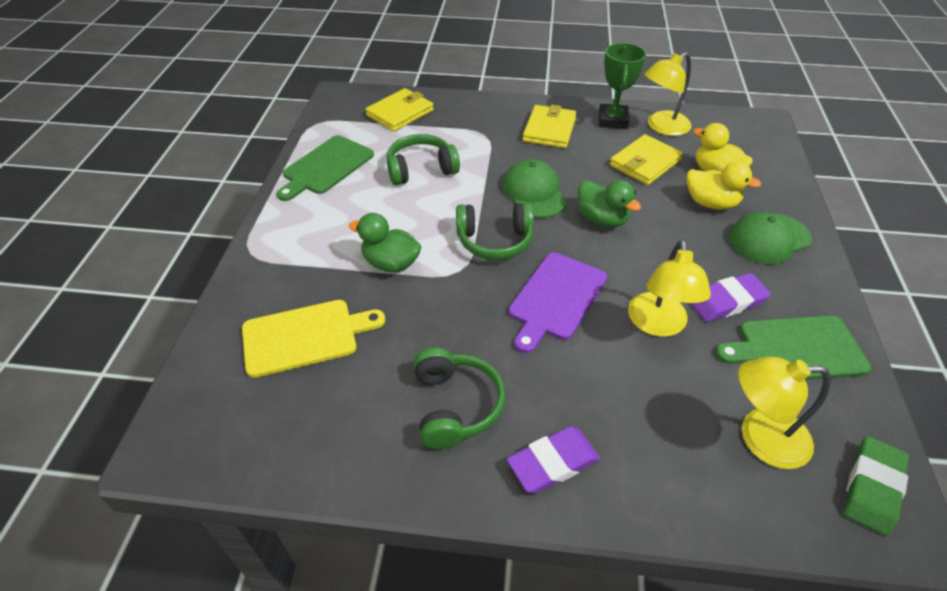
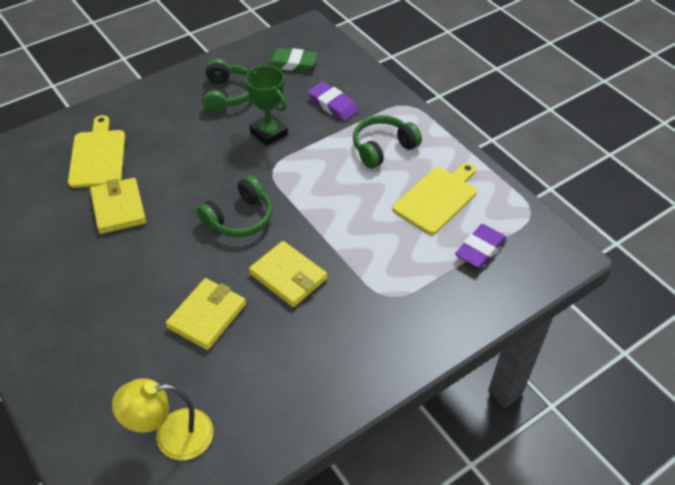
green cap: [502,159,567,218] [729,212,812,264] = 2 -> none = 0
green cutting board: [277,135,374,201] [716,315,871,380] = 2 -> none = 0
green duck: [349,213,421,272] [578,180,641,228] = 2 -> none = 0
purple cutting board: [509,253,607,353] = 1 -> none = 0
yellow cutting board: [242,300,385,378] = 1 -> [68,115,125,188] [393,163,477,235] = 2
yellow duck: [687,161,761,210] [693,123,753,172] = 2 -> none = 0
yellow lamp: [628,240,711,337] [644,52,692,136] [738,357,830,469] = 3 -> [112,378,213,460] = 1

